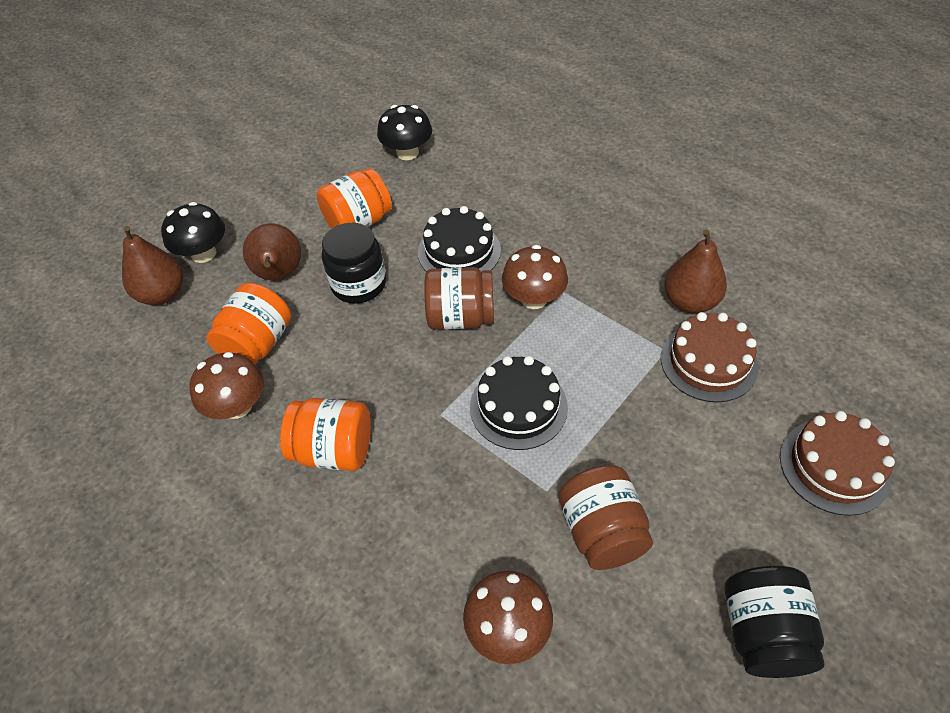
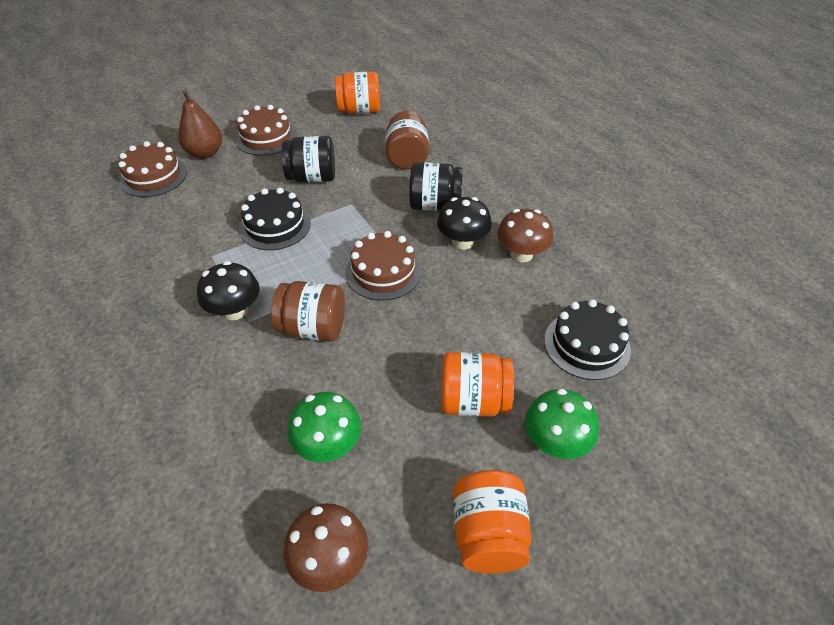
brown cake: [661,312,758,402] [780,411,895,516] = 2 -> [118,141,187,197] [235,105,297,156] [345,231,422,301] = 3
brown mushroom: [189,352,264,419] [463,571,553,664] [502,245,568,309] = 3 -> [284,503,368,592] [497,209,553,263] = 2
brown pear: [122,226,183,305] [243,223,301,280] [664,229,727,313] = 3 -> [178,90,222,159] = 1
green mushroom: none = 0 -> [287,392,361,462] [525,389,599,459] = 2

